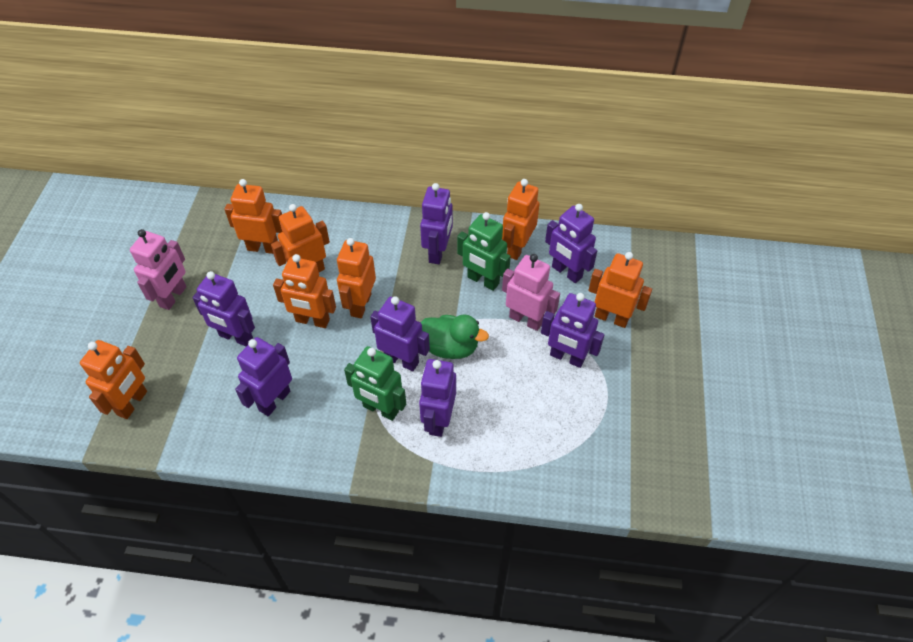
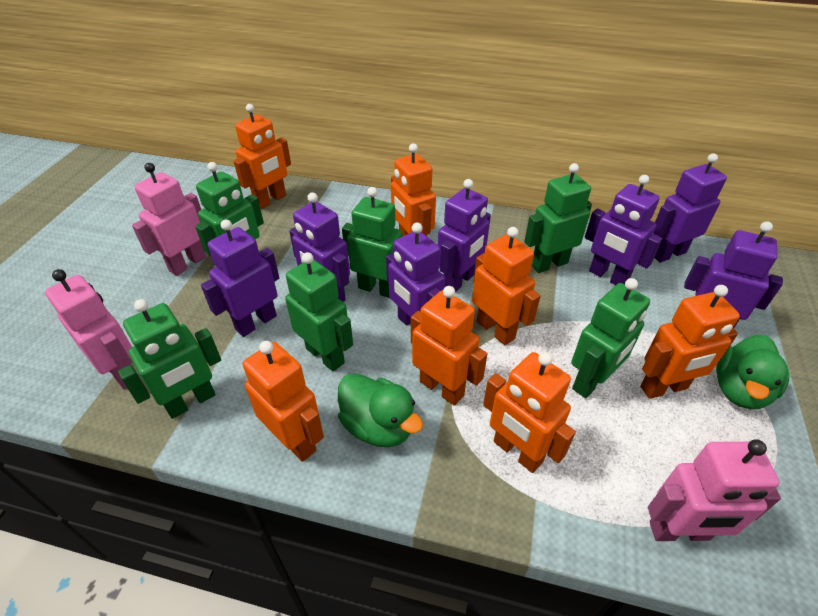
green duck: [420,314,489,359] = 1 -> [338,373,423,448] [716,335,790,409] = 2
green robot: [344,346,406,421] [457,212,511,291] = 2 -> [118,299,221,419] [195,162,264,256] [285,252,353,371] [342,187,403,298] [524,163,592,273] [571,278,650,398] = 6
pink robot: [130,229,186,310] [502,254,560,331] = 2 -> [45,269,132,389] [132,163,206,276] [648,439,781,541] = 3

